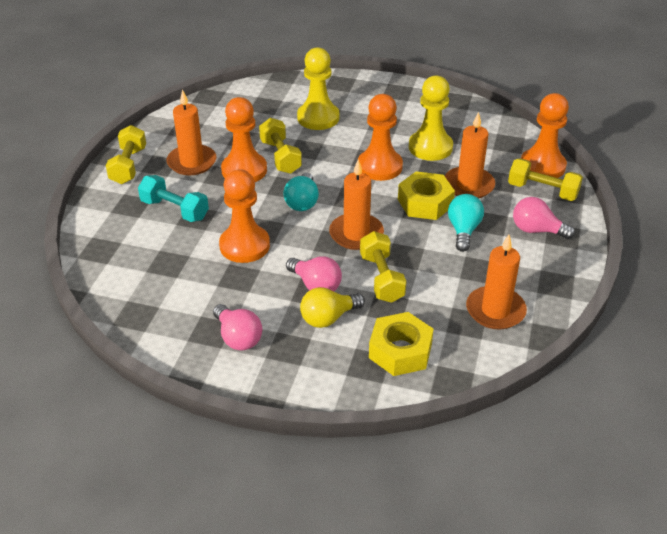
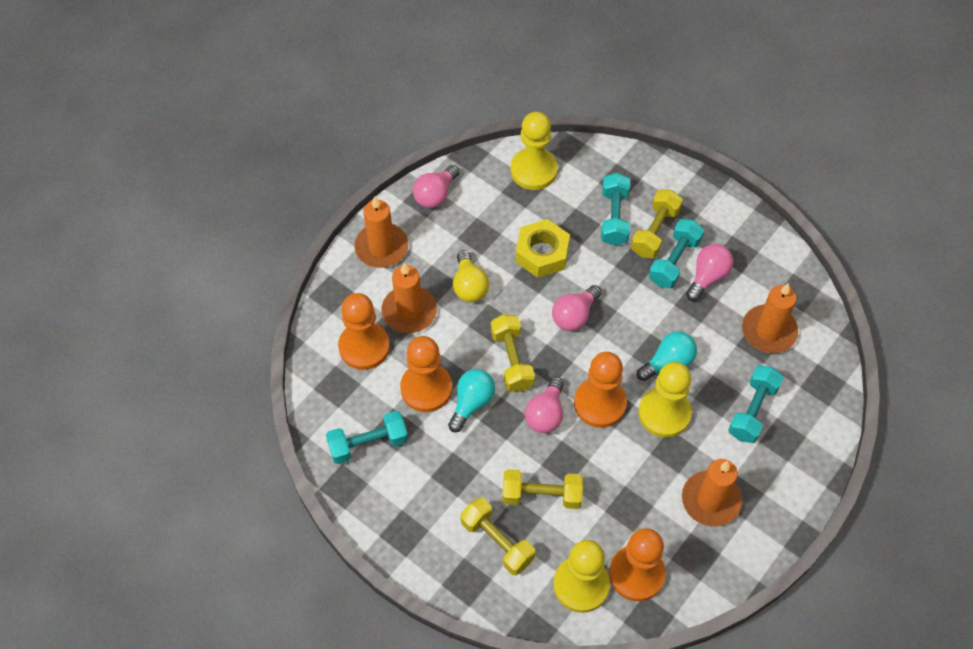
pink light bulb: [213,304,262,351] [286,256,342,291] [513,197,575,239] = 3 -> [413,165,460,208] [525,377,564,433] [552,285,602,331] [686,244,733,301] = 4
turquoise dumbbell: [138,175,209,222] = 1 -> [326,411,408,464] [601,173,630,246] [649,219,704,288] [728,365,783,443] = 4
yellow nut: [369,312,434,376] [398,171,455,220] = 2 -> [515,219,570,278] = 1
yellow pawn: [297,47,339,130] [409,75,453,161] = 2 -> [510,112,558,190] [553,540,610,613] [638,362,692,438] = 3

